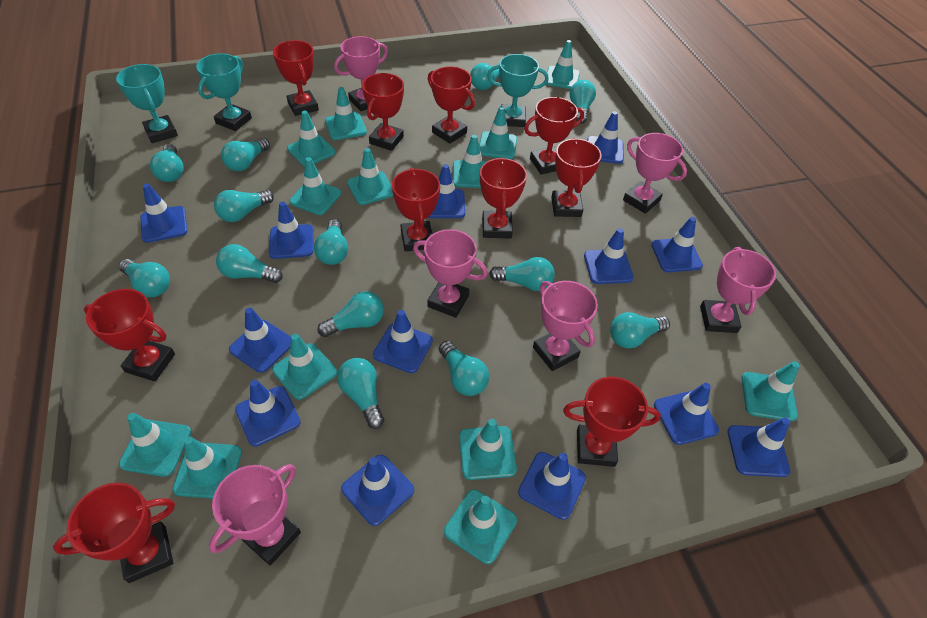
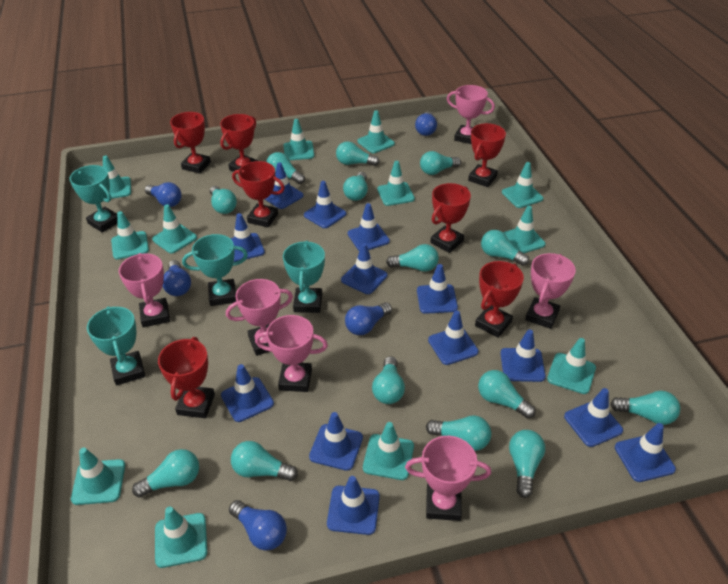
blue light bulb: none = 0 -> [145,182,182,207] [163,260,191,296] [229,500,287,551] [345,302,392,335] [415,111,437,136] = 5
red trophy: [53,482,175,583] [84,289,175,381] [273,40,319,116] [362,73,404,151] [392,168,440,252] [428,66,475,144] [480,157,527,239] [524,97,584,175] [551,138,602,217] [563,377,661,467] = 10 -> [158,337,215,418] [170,112,211,174] [220,114,258,172] [232,161,285,228] [430,183,471,253] [468,123,506,187] [475,261,524,338] = 7
turquoise light bulb: [119,259,170,297] [150,144,184,182] [214,190,274,222] [216,244,283,283] [221,138,270,171] [314,219,348,265] [318,291,384,337] [337,358,384,429] [439,341,489,396] [470,63,500,90] [489,257,555,291] [570,80,596,124] [610,312,670,349] = 13 -> [132,449,199,498] [210,186,237,214] [231,441,298,481] [267,152,305,184] [336,141,380,166] [343,172,368,201] [372,356,405,404] [386,244,439,272] [420,151,461,175] [426,415,491,451] [478,370,536,419] [481,230,529,266] [509,430,545,498] [610,391,680,425] = 14
turquoise traffic cone: [119,413,191,477] [173,436,242,499] [272,334,337,400] [287,111,336,166] [289,157,341,215] [325,87,367,140] [347,148,393,205] [444,489,517,564] [453,135,487,188] [459,419,517,480] [479,106,517,159] [546,40,580,89] [742,361,800,422] = 13 -> [71,448,125,505] [103,156,131,199] [111,211,149,259] [152,204,197,253] [155,507,207,568] [283,119,314,160] [357,110,395,153] [363,422,414,480] [377,161,415,206] [502,162,543,208] [503,206,546,253] [547,338,596,394] = 12
turquoise trophy: [116,64,178,143] [196,53,252,131] [487,54,548,127] = 3 -> [70,165,117,232] [87,306,145,385] [182,234,248,306] [283,241,325,313] = 4

